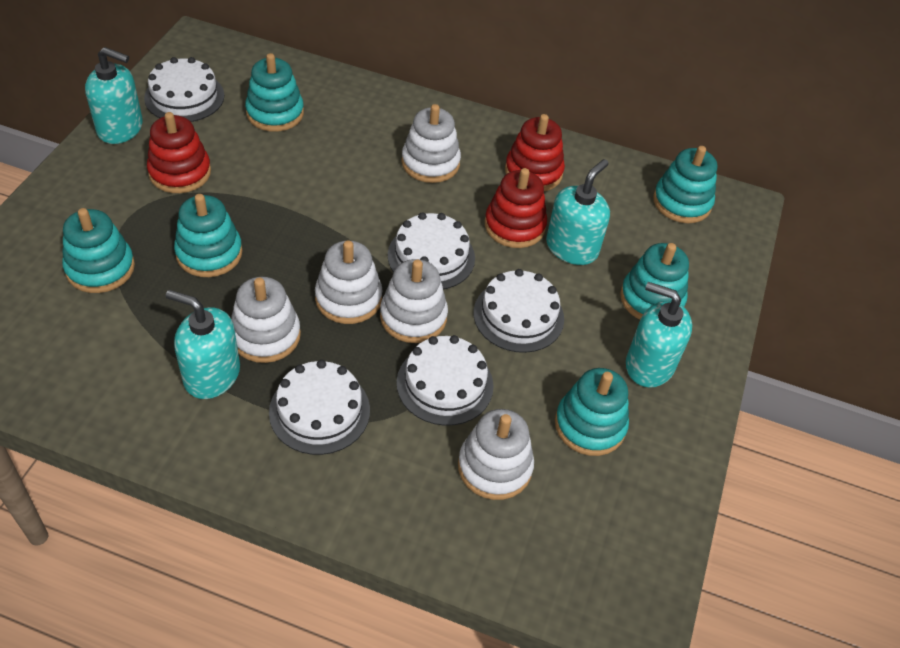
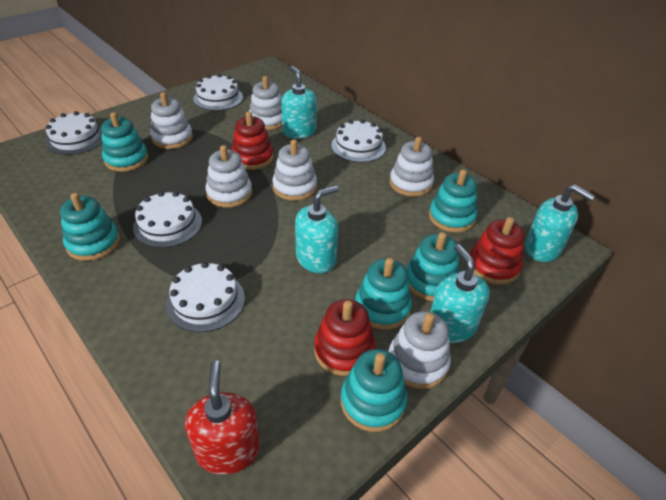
red soap dispenser: none = 0 -> [185,360,260,475] = 1
white stacking toy: [231,277,301,363] [315,240,383,324] [380,259,448,343] [402,104,461,183] [458,409,534,500] = 5 -> [150,92,193,149] [205,145,252,208] [249,76,282,130] [272,139,317,201] [389,311,451,389] [390,137,434,197] = 6

